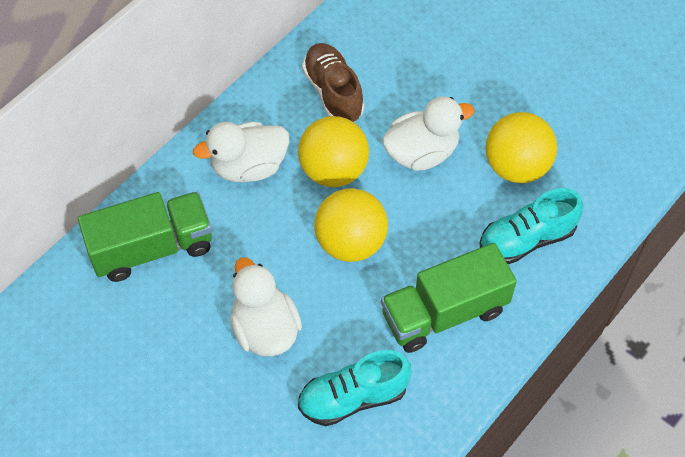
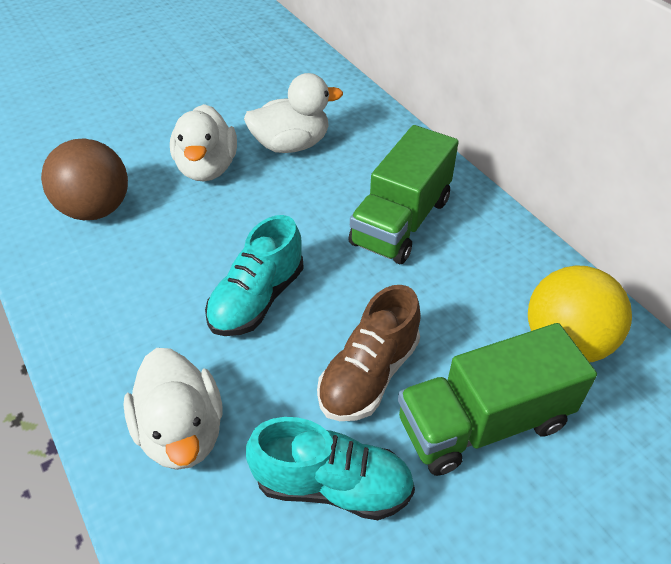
brown ball: none = 0 -> [41,138,128,220] = 1
yellow ball: [298,116,369,187] [314,188,388,262] [485,112,557,183] = 3 -> [528,265,632,362] = 1

